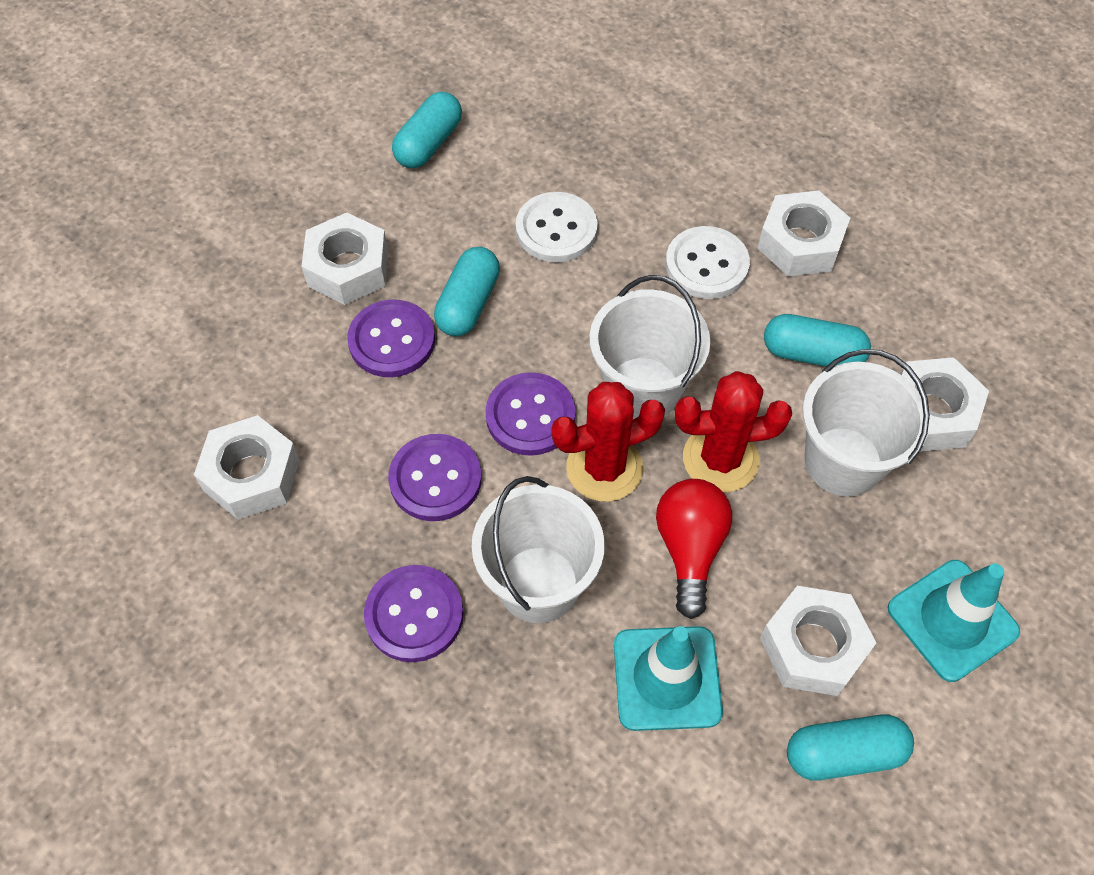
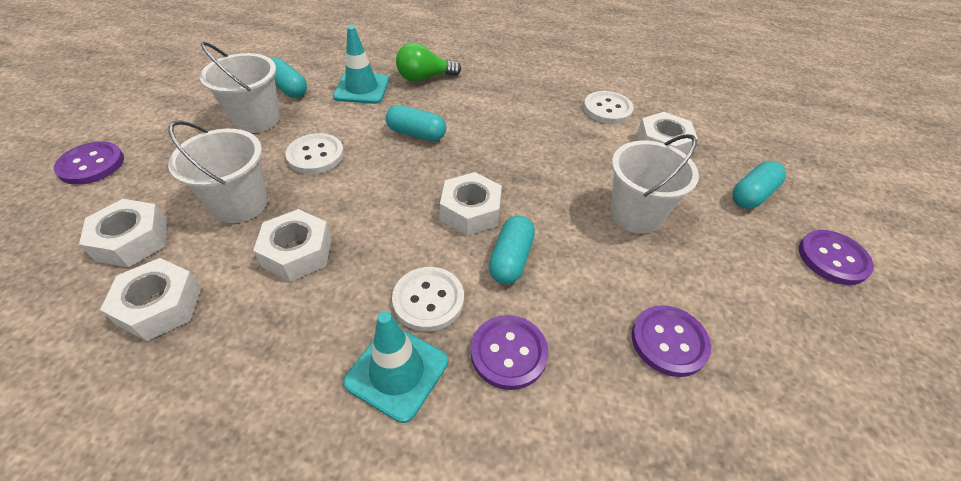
green light bulb: none = 0 -> [396,42,461,82] = 1
red cactus: [551,382,665,502] [675,371,792,492] = 2 -> none = 0
red light bulb: [656,479,732,619] = 1 -> none = 0
white button: [516,192,598,262] [666,226,750,299] = 2 -> [285,133,344,174] [392,267,464,332] [584,91,634,124] = 3

